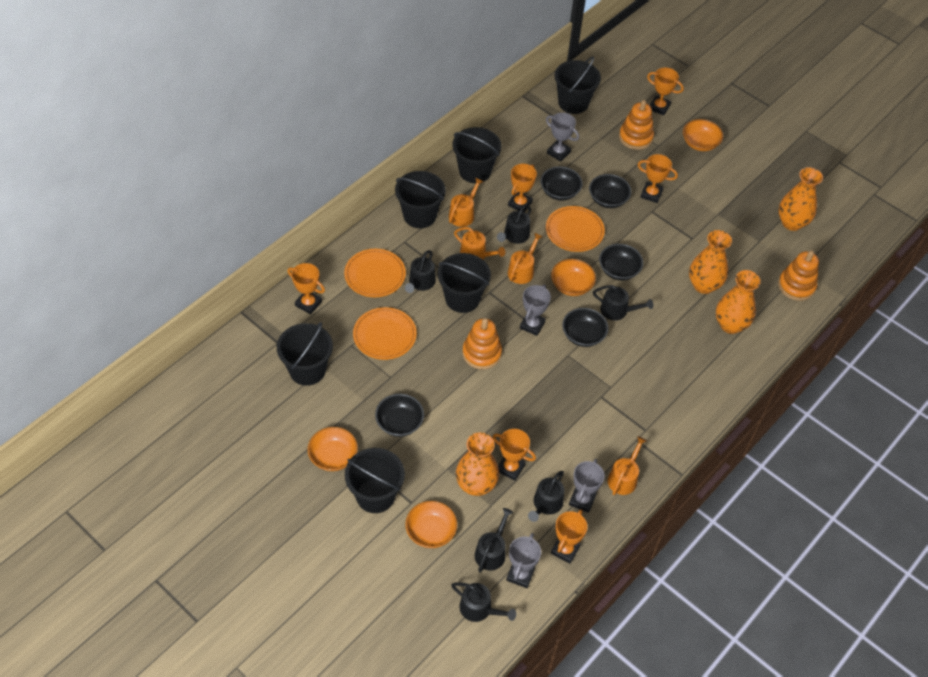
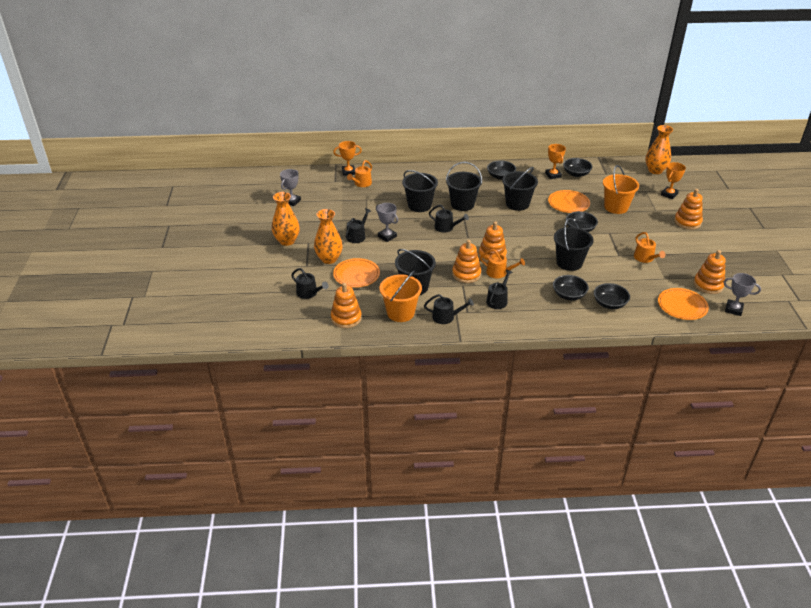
black bucket: [277,322,333,386] [345,448,405,513] [395,171,446,228] [438,253,491,313] [453,127,501,183] [554,57,601,114] = 6 -> [395,249,436,295] [402,170,438,212] [446,162,482,211] [502,167,538,211] [554,218,594,271] = 5
black watering can: [405,250,436,293] [451,582,516,622] [475,508,513,573] [497,205,531,244] [528,471,564,522] [593,285,653,321] = 6 -> [291,268,329,299] [346,208,371,243] [424,294,474,324] [429,205,469,233] [486,270,513,309] = 5
grey trophy: [506,533,541,588] [520,285,551,336] [546,113,579,162] [569,459,604,513] = 4 -> [280,169,301,206] [376,203,398,242] [723,273,761,316] = 3
orange bowl: [307,427,358,471] [405,501,457,548] [551,259,596,296] [683,119,723,151] = 4 -> none = 0
orange bucket: none = 0 -> [380,270,422,322] [603,165,639,214] = 2
orange stacking toy: [462,318,502,369] [619,100,654,150] [778,250,819,301] = 3 -> [331,283,362,328] [452,240,481,283] [479,221,507,263] [674,189,703,230] [694,250,726,294] = 5
orange trophy: [288,263,325,314] [492,429,536,481] [508,164,537,212] [551,510,587,564] [638,154,678,203] [647,68,684,115] = 6 -> [333,141,362,176] [545,144,566,179] [661,162,686,199] = 3
orange vase: [456,432,499,496] [689,230,732,294] [716,270,761,334] [779,167,823,231] = 4 -> [272,192,300,246] [314,209,343,264] [645,125,673,174] = 3
orange watering can: [449,177,484,227] [454,227,505,260] [508,233,543,284] [607,436,647,495] = 4 -> [347,160,372,187] [480,249,525,279] [634,232,666,263] = 3

